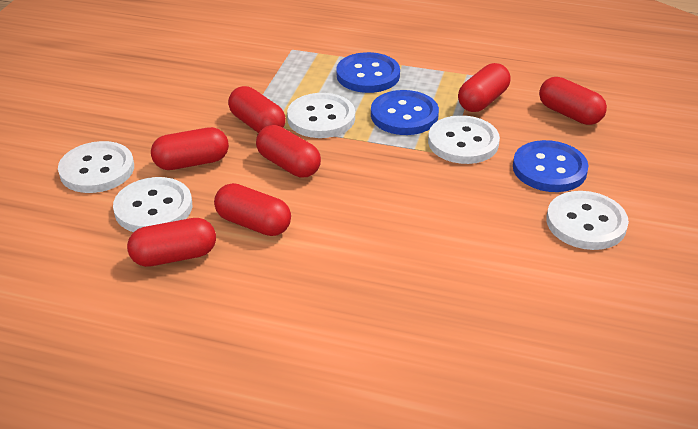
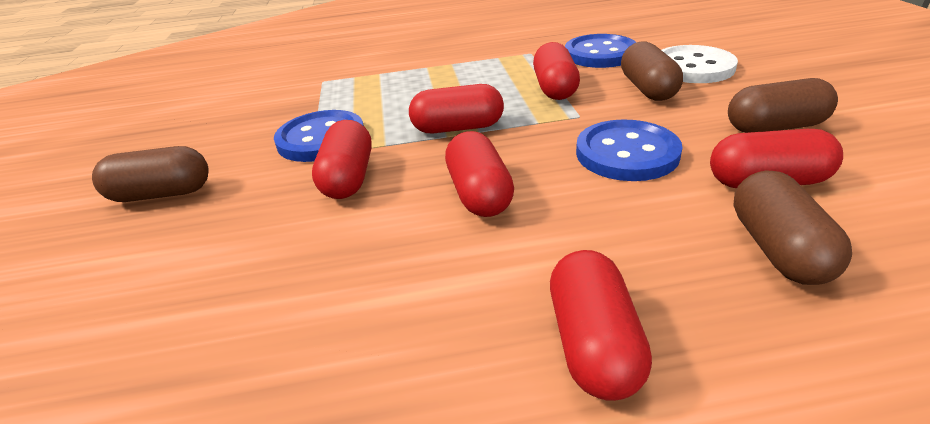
brown capsule: none = 0 -> [92,146,209,202] [621,41,683,101] [728,78,838,133] [733,170,852,285] = 4
red capsule: [127,218,216,267] [151,127,229,170] [214,183,291,236] [228,86,286,133] [256,125,321,178] [458,63,510,112] [539,77,607,125] = 7 -> [312,120,372,199] [409,84,504,133] [445,131,514,217] [533,42,580,100] [550,250,652,401] [710,129,843,188] = 6
white button: [58,141,134,193] [113,177,192,232] [287,93,355,138] [428,115,500,164] [546,191,629,250] = 5 -> [662,45,738,83] = 1

